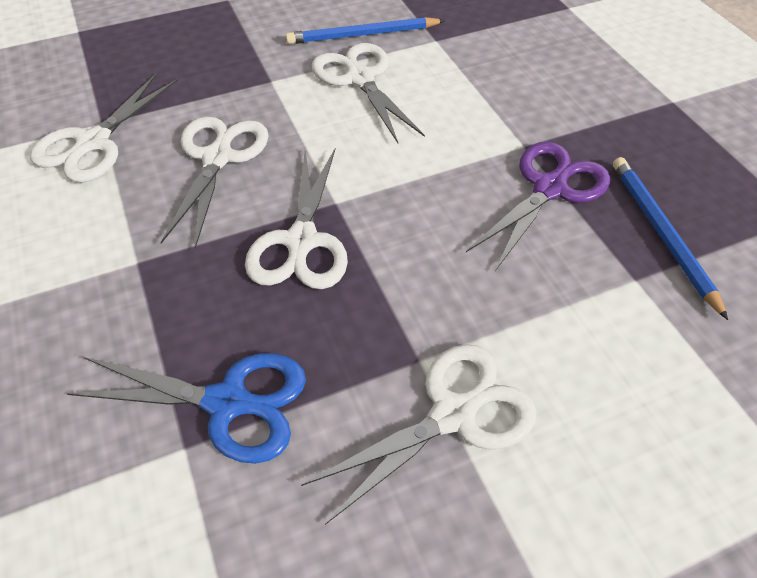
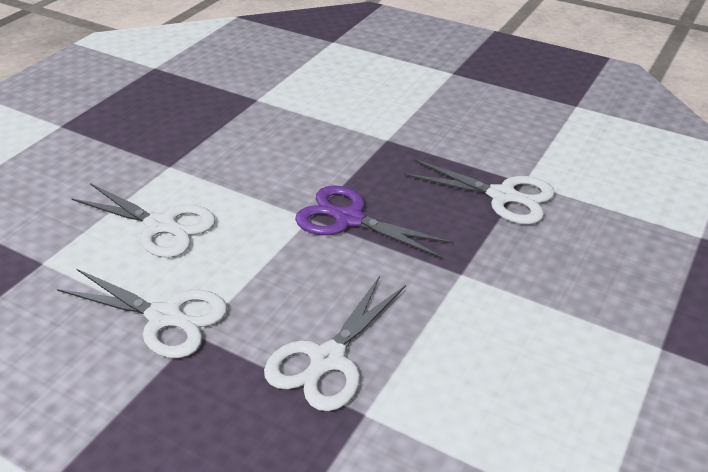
blue pencil: [286,17,445,44] [613,157,728,320] = 2 -> none = 0
blue scissors: [66,353,306,464] = 1 -> none = 0
white scissors: [30,73,179,182] [160,116,269,249] [245,149,348,289] [301,344,537,525] [312,43,425,143] = 5 -> [57,269,227,358] [71,183,216,258] [264,276,406,411] [404,159,555,224] = 4

